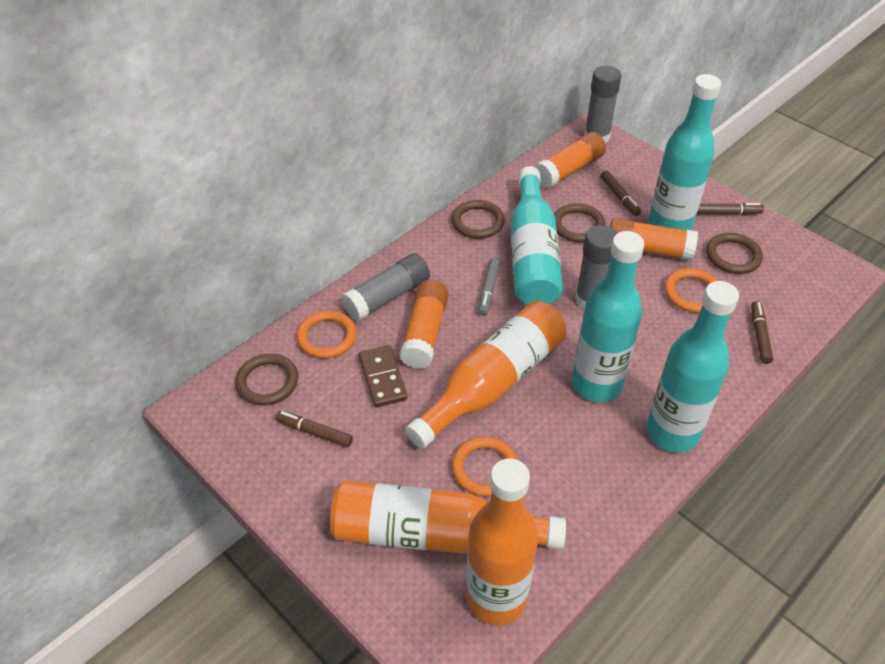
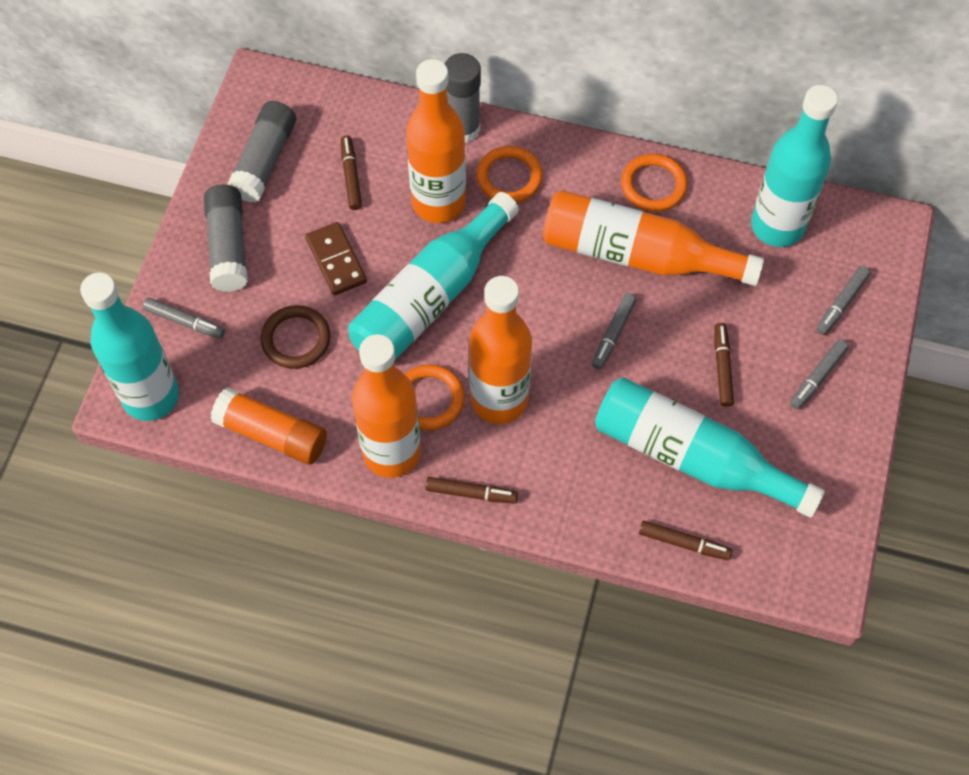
brown ring: [235,354,298,406] [452,200,505,239] [554,203,606,243] [706,233,763,274] = 4 -> [261,305,330,369] = 1
grey marker: [478,258,500,316] = 1 -> [143,298,225,339] [592,293,636,370] [790,339,849,409] [816,266,870,335] = 4
orange bottle: [330,480,566,554] [405,301,567,449] [466,459,538,626] = 3 -> [352,334,421,478] [406,59,466,223] [469,276,532,424] [543,190,764,286] = 4
orange glue stick: [399,280,449,369] [535,132,606,188] [610,218,698,260] = 3 -> [210,387,327,465] = 1

